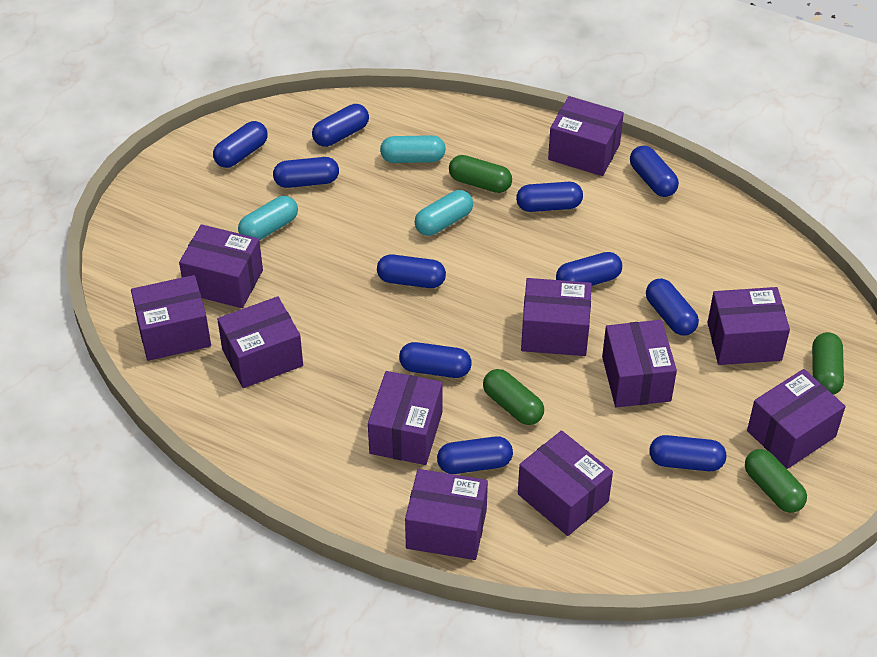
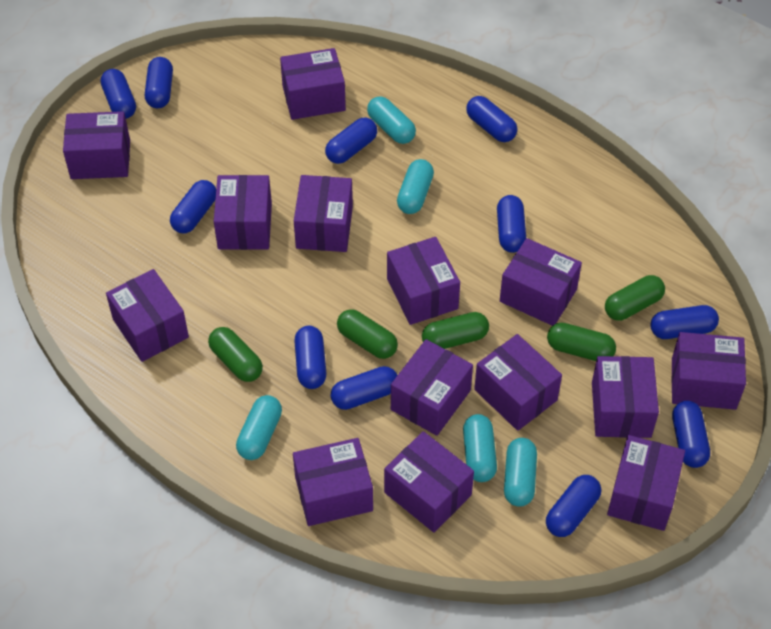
green capsule: [449,155,512,193] [483,369,544,425] [745,449,807,513] [812,332,844,395] = 4 -> [208,327,263,382] [337,309,398,359] [422,312,489,349] [547,323,616,361] [605,275,665,321] = 5
purple box: [131,275,211,361] [179,224,263,308] [217,296,303,388] [368,371,442,465] [405,469,488,560] [518,430,613,536] [521,278,592,356] [548,96,624,176] [602,320,677,408] [707,287,790,365] [747,369,845,469] = 11 -> [63,111,130,179] [106,269,189,362] [214,175,272,250] [280,48,346,120] [293,438,373,526] [294,175,353,252] [384,431,474,533] [387,237,460,325] [391,339,473,436] [474,334,562,431] [500,238,582,326] [592,356,659,438] [607,435,685,531] [671,332,746,410] = 14
turquoise capsule: [238,196,298,241] [380,135,446,163] [414,190,473,236] = 3 -> [236,395,282,460] [367,96,416,144] [397,159,434,214] [463,414,497,482] [504,438,537,507] = 5

